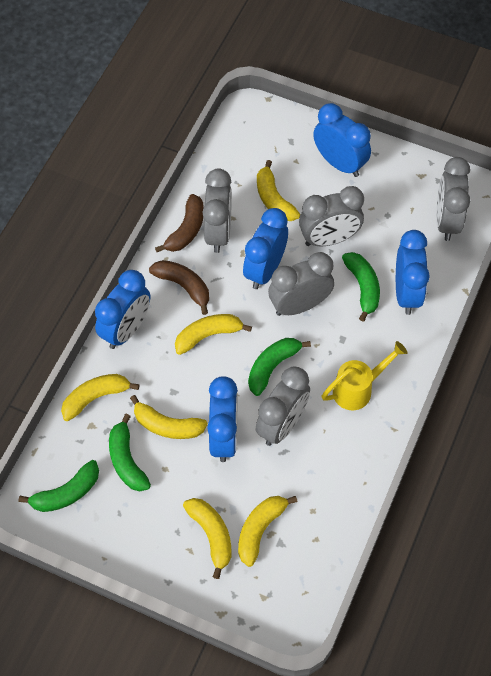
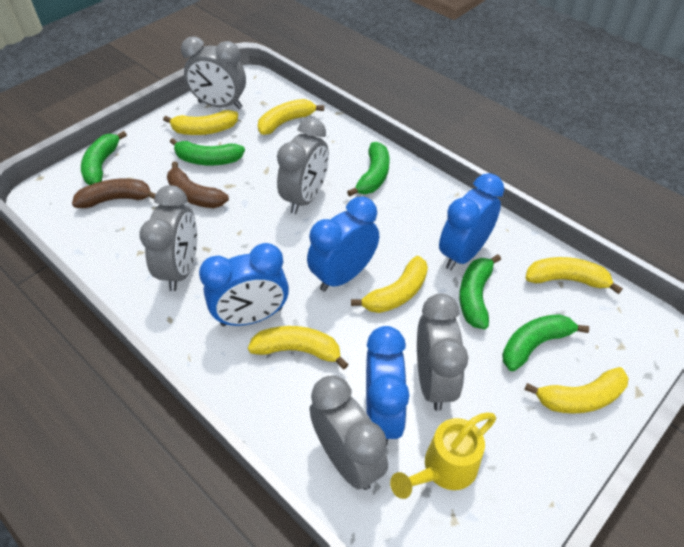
blue clock: [95,270,150,349] [207,376,238,462] [243,208,288,289] [313,103,371,177] [396,230,430,315] = 5 -> [199,243,289,326] [307,197,379,292] [366,326,410,446] [439,173,504,270] = 4
green banana: [19,460,99,512] [109,414,151,491] [248,338,311,396] [342,252,380,322] = 4 -> [81,131,127,185] [170,138,245,165] [347,142,389,196] [459,255,501,329] [502,314,589,371] = 5

